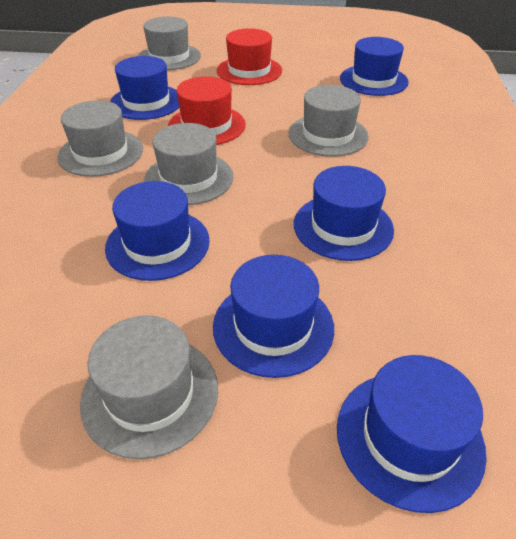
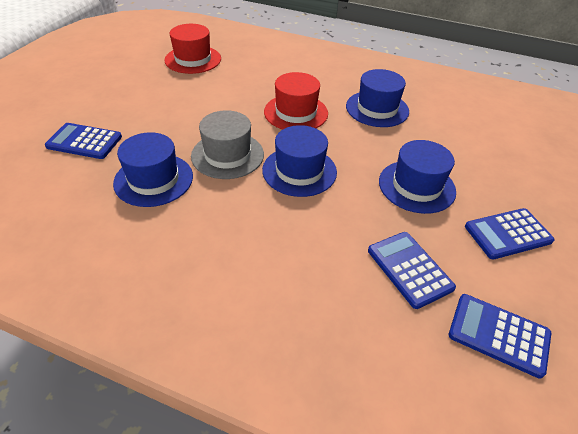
blue calculator: none = 0 -> [45,123,122,159] [368,232,456,309] [449,294,551,379] [465,208,555,259] = 4
blue hat: [105,181,210,281] [110,56,179,120] [213,255,334,378] [294,166,394,261] [337,355,487,513] [340,37,409,96] = 6 -> [113,132,193,207] [262,125,337,197] [346,69,409,127] [379,140,456,214] = 4
grey hat: [57,100,143,177] [80,315,218,459] [138,16,201,70] [144,123,233,205] [288,85,369,157] = 5 -> [191,110,264,179] = 1

